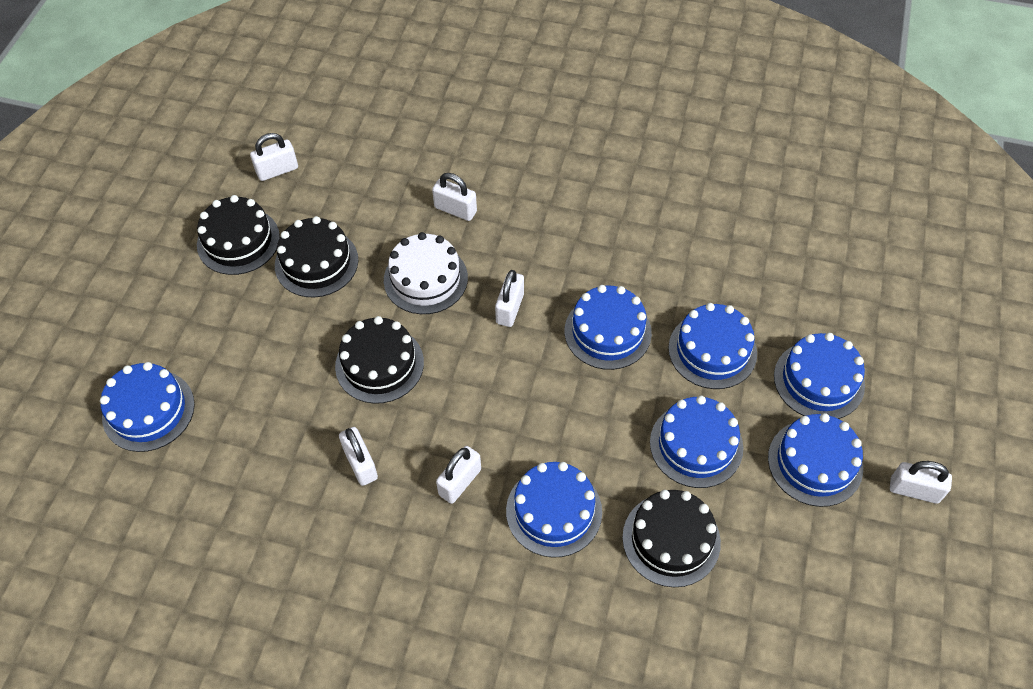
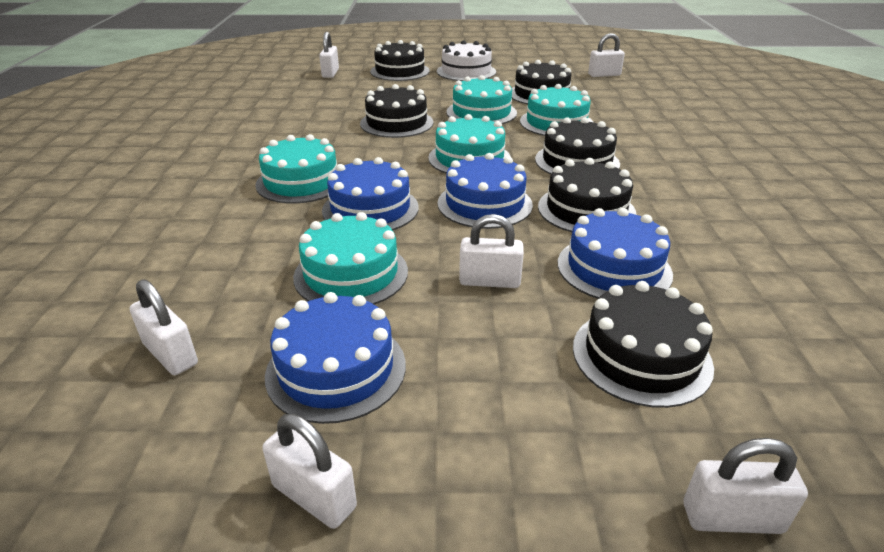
black cake: [197,195,280,275] [275,216,358,297] [335,316,424,404] [622,490,721,587] = 4 -> [360,84,433,138] [370,40,430,81] [512,60,571,104] [535,117,620,174] [538,158,636,232] [573,281,714,408] = 6
blue cake: [100,362,195,452] [506,462,602,558] [565,285,652,370] [650,396,743,488] [668,303,757,389] [768,413,863,507] [774,333,865,419] = 7 -> [265,292,406,424] [322,157,419,230] [438,153,533,229] [558,208,673,299] = 4
turquoise cake: none = 0 -> [255,134,337,204] [293,212,408,305] [428,114,511,174] [447,75,517,124] [520,84,593,136] = 5

